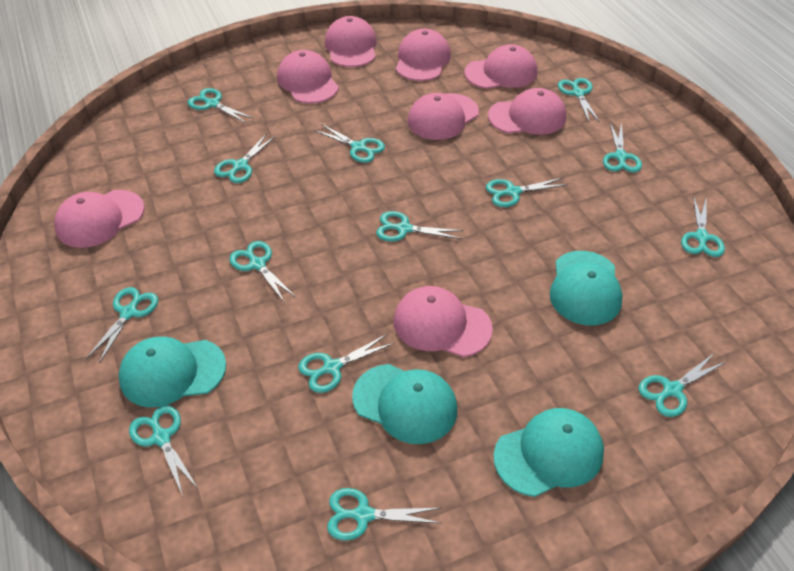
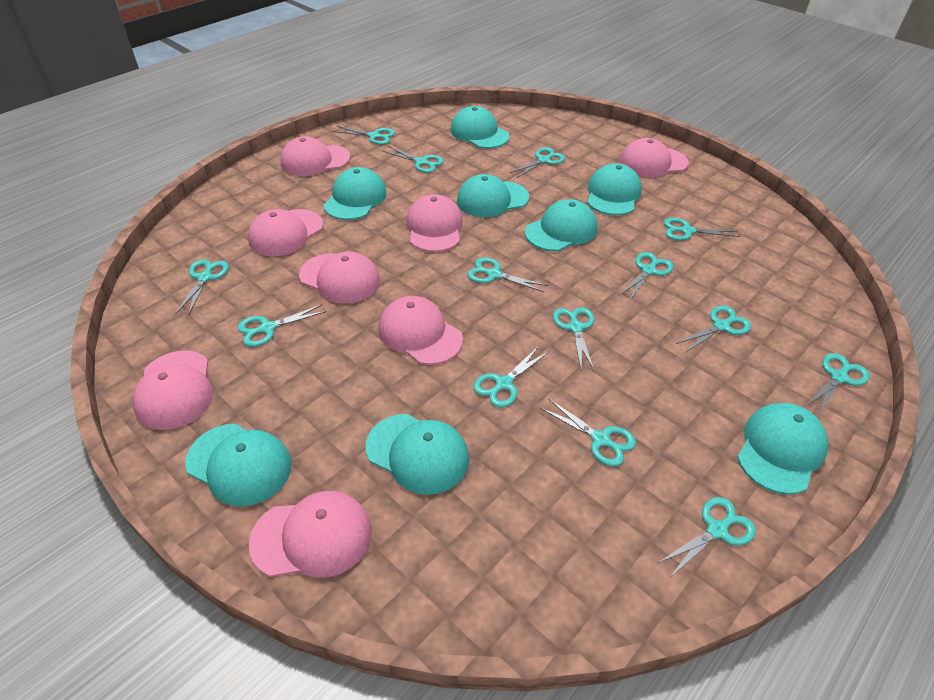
turquoise cap: [118,337,226,407] [352,364,457,444] [493,408,604,497] [550,251,623,325] = 4 -> [185,424,292,507] [323,167,387,220] [365,414,469,495] [450,106,509,149] [457,174,529,217] [525,199,598,251] [587,163,642,215] [737,403,828,494] = 8

